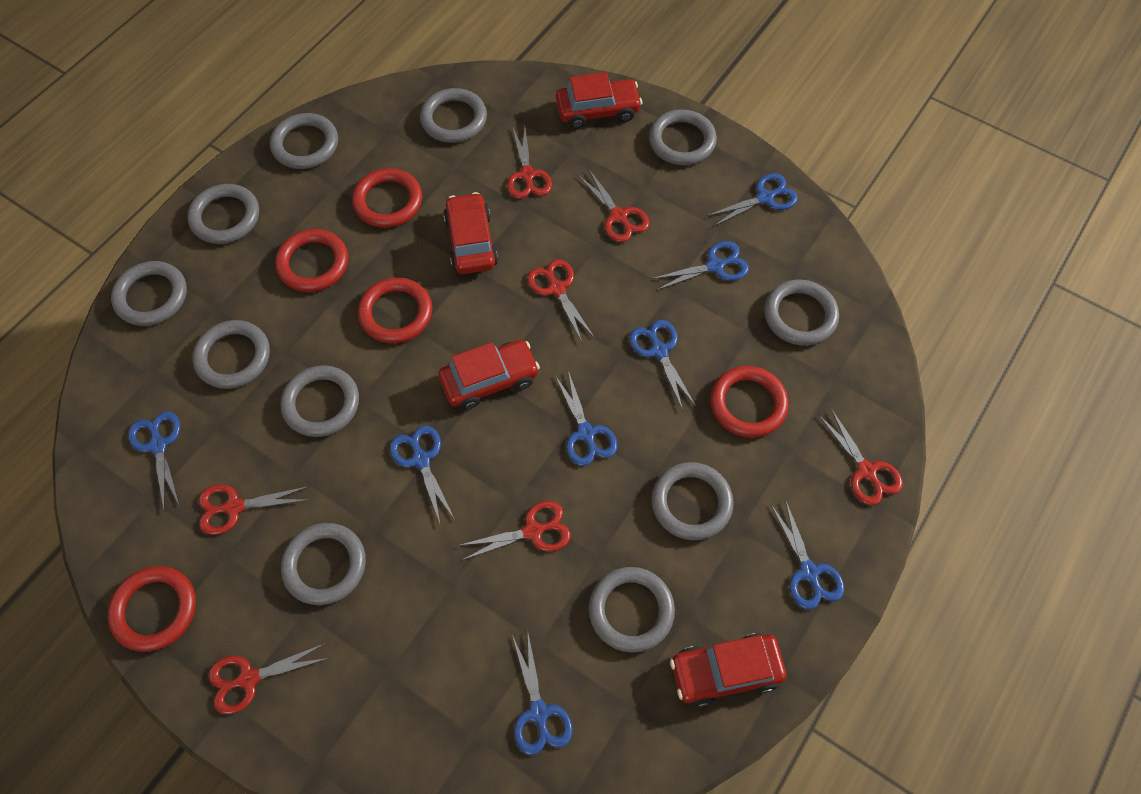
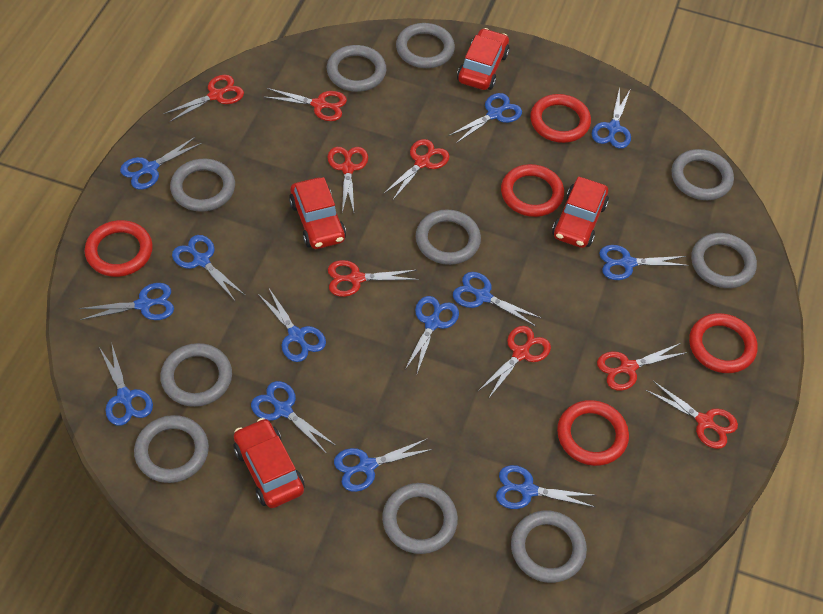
blue scissors: [128,412,180,509] [390,426,455,525] [512,634,573,755] [555,371,618,466] [629,320,696,410] [651,241,749,290] [707,173,798,226] [771,499,844,610] = 8 -> [79,283,174,320] [99,342,153,426] [120,137,202,190] [172,235,246,301] [251,381,335,454] [258,287,326,362] [334,438,433,492] [405,296,459,373] [449,93,522,143] [453,272,541,326] [496,465,596,509] [592,87,631,149] [599,245,689,280] = 13
grey ring: [111,261,187,326] [187,184,259,244] [192,320,270,389] [270,113,338,169] [281,365,359,437] [281,523,366,605] [420,88,487,143] [589,567,675,653] [649,109,717,165] [651,462,734,540] [764,280,839,346] = 11 -> [134,415,209,483] [160,343,232,407] [170,159,235,212] [327,45,386,92] [382,483,458,554] [396,23,455,68] [416,209,481,265] [511,510,587,583] [672,149,734,200] [691,233,757,288] = 10
red scissors: [199,484,309,535] [208,643,329,715] [457,500,571,561] [507,126,552,199] [527,259,595,342] [578,168,650,242] [819,408,903,505] = 7 -> [164,75,244,122] [264,88,347,121] [327,147,368,213] [328,260,419,297] [383,139,449,201] [478,326,551,399] [597,343,688,391] [646,381,738,449] = 8

